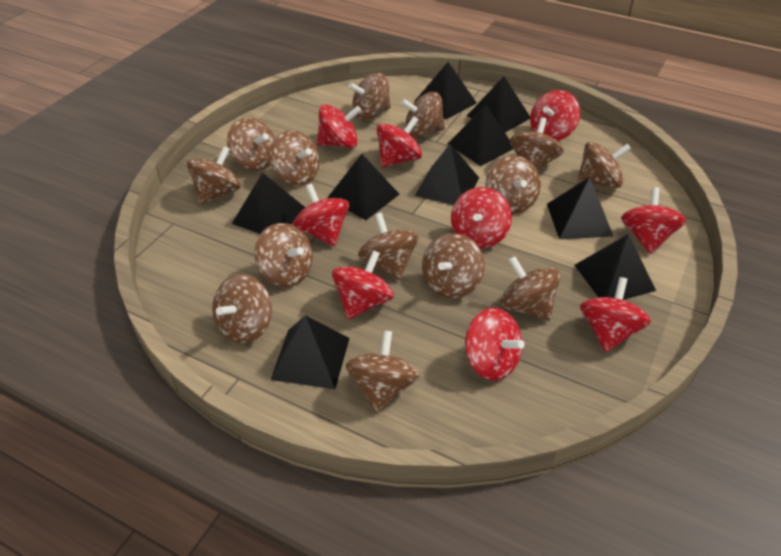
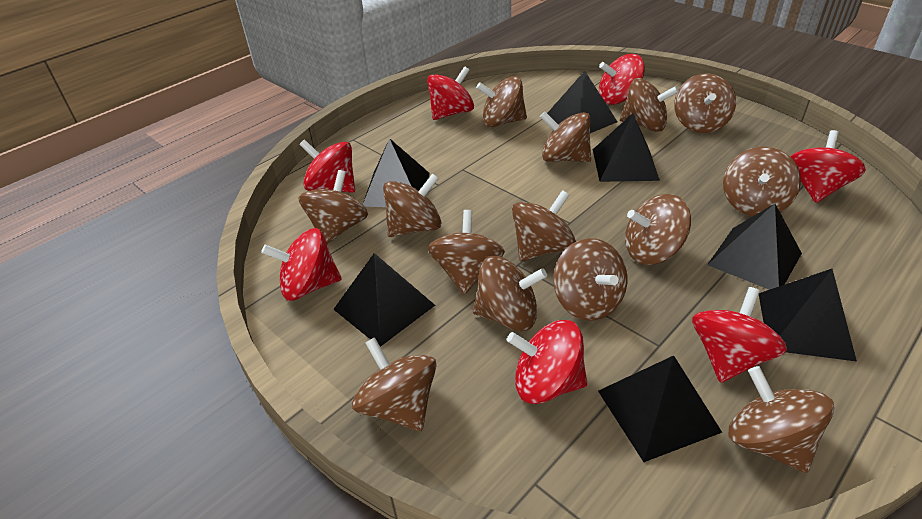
black pyramid: [232,173,305,234] [270,315,350,389] [327,154,399,220] [414,62,477,120] [415,144,479,205] [448,104,513,166] [467,76,530,133] [547,177,614,239] [574,234,656,300] = 9 -> [333,253,435,347] [363,138,430,207] [547,71,617,133] [593,113,660,182] [598,355,722,462] [707,203,802,290] [759,269,857,362] = 7
red spinning top: [293,184,349,246] [317,104,361,148] [332,250,394,320] [377,116,422,167] [451,187,512,248] [465,308,525,381] [530,90,580,141] [580,277,651,352] [621,187,686,254] = 9 -> [261,228,342,301] [299,139,355,193] [427,66,474,120] [507,320,587,404] [599,54,645,105] [692,287,787,383] [791,130,866,203] = 7

